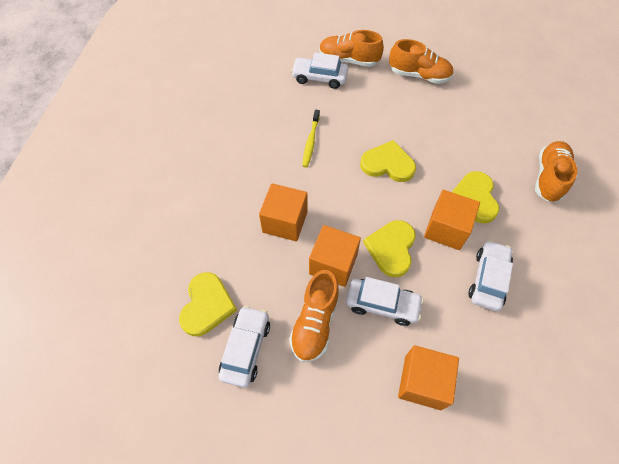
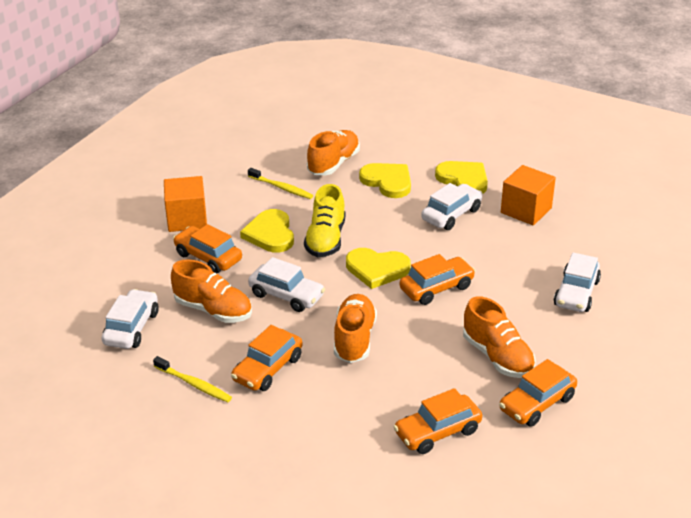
orange car: none = 0 -> [173,224,242,273] [231,325,302,391] [393,388,482,454] [400,254,476,305] [499,359,577,427] = 5
orange cube: [259,183,308,241] [309,225,361,287] [398,345,459,410] [424,190,480,250] = 4 -> [164,176,207,232] [501,165,556,225] = 2
yellow shoe: none = 0 -> [304,184,345,257] = 1
yellow toothbrush: [302,110,320,167] = 1 -> [153,356,232,402] [248,168,313,199] = 2

